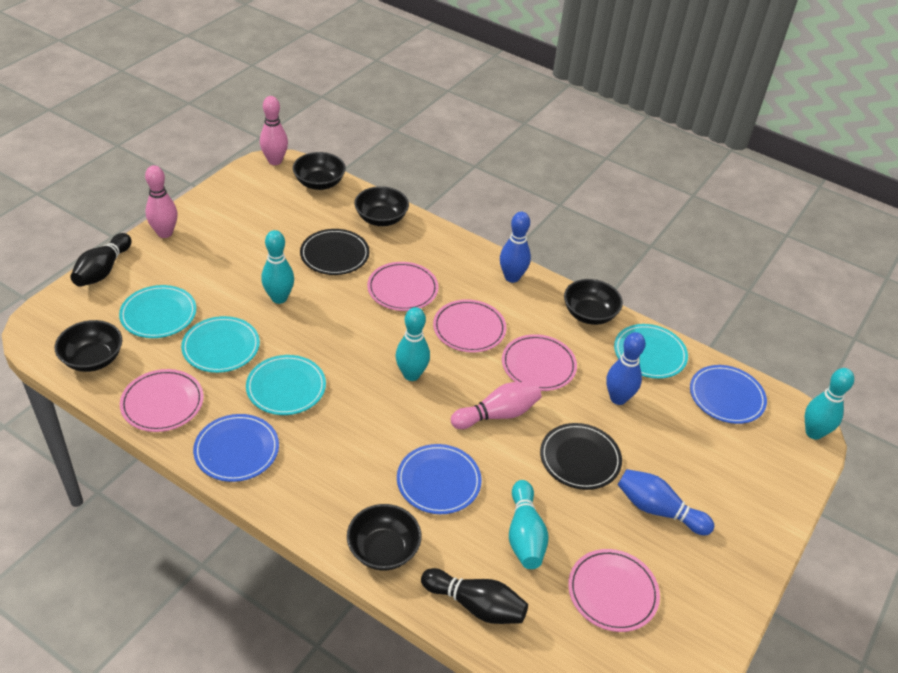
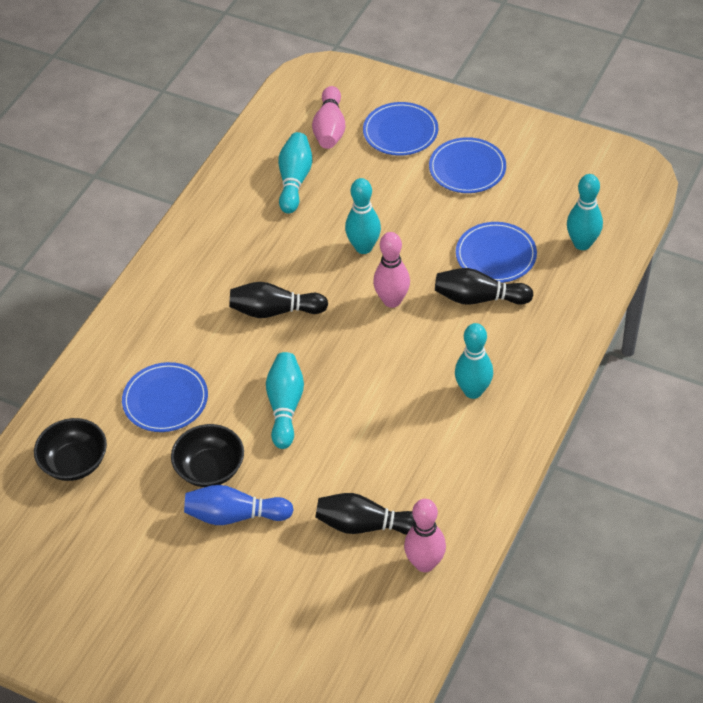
black bowl: [55,320,122,372] [293,152,346,190] [347,504,422,570] [354,186,409,226] [564,279,623,325] = 5 -> [34,418,107,481] [171,424,244,487] = 2
black bowling pin: [70,233,131,287] [421,568,528,624] = 2 -> [229,282,328,318] [315,493,415,535] [435,268,534,305] = 3
black plate: [300,229,370,275] [540,423,622,490] = 2 -> none = 0
blue bowling pin: [500,212,531,283] [606,332,645,405] [618,469,715,535] = 3 -> [184,485,294,525] = 1
blue plate: [193,414,279,482] [397,444,482,514] [690,365,767,424] = 3 -> [122,362,208,432] [363,102,438,156] [429,137,506,193] [456,222,537,283] = 4
pink plate: [120,369,204,432] [367,262,439,311] [433,299,506,353] [502,334,577,391] [568,549,660,632] = 5 -> none = 0
turquoise bowling pin: [261,230,294,304] [396,307,430,381] [509,480,549,569] [805,368,854,440] = 4 -> [266,352,304,449] [278,132,313,214] [345,178,381,254] [455,323,493,399] [567,174,603,250] = 5
turquoise plate: [119,285,196,338] [181,316,260,373] [246,355,326,415] [614,324,688,379] = 4 -> none = 0

